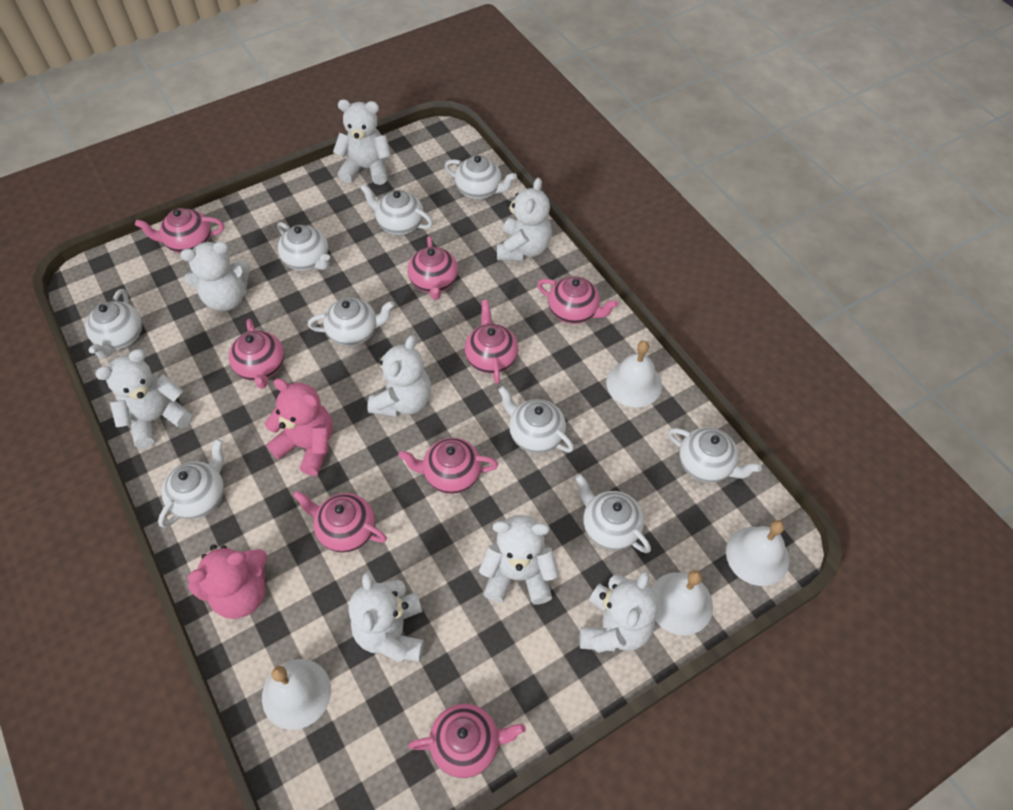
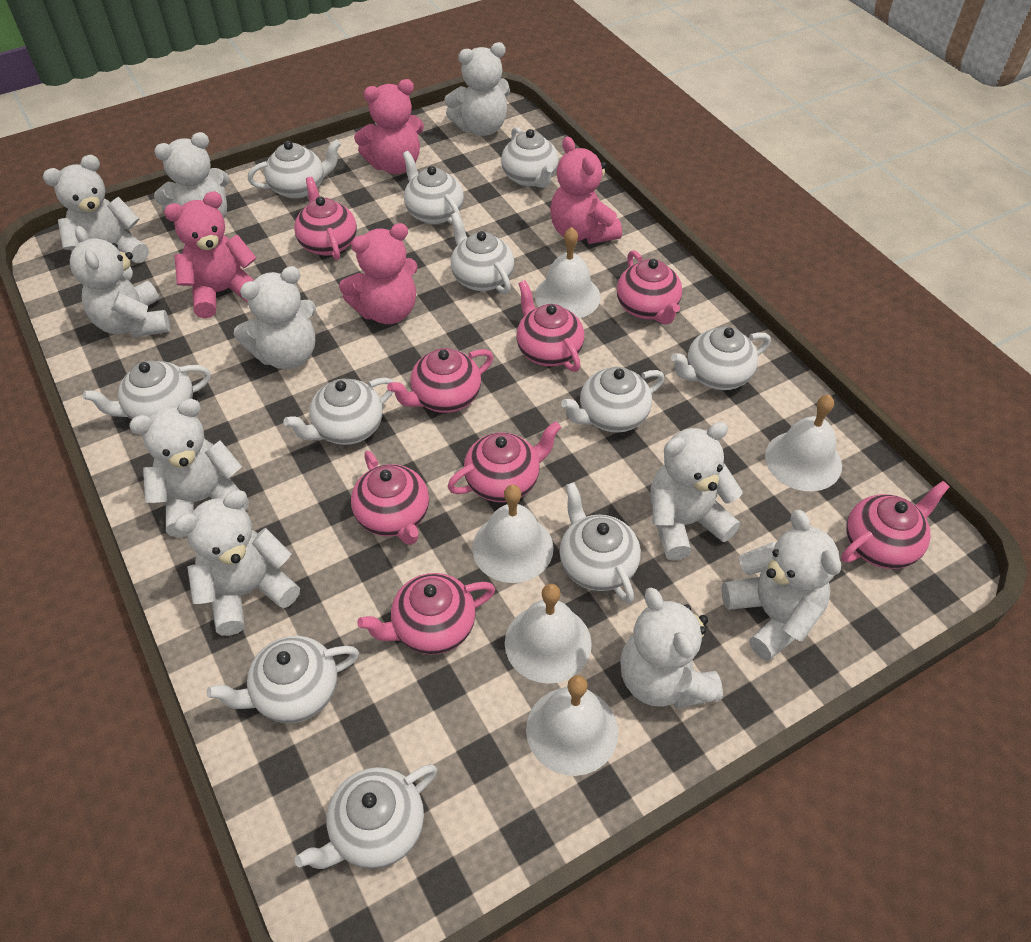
pink teddy bear: [187,545,268,619] [265,378,333,476] = 2 -> [164,191,256,318] [339,223,418,324] [354,79,424,174] [550,137,622,244] = 4
white bell: [262,659,331,730] [606,341,662,408] [651,570,713,636] [726,520,789,586] = 4 -> [472,485,554,583] [505,584,592,684] [526,675,618,776] [535,227,601,319] [765,395,842,491] = 5
white teapot: [85,289,142,358] [158,439,224,528] [277,222,330,271] [308,297,395,346] [360,184,433,235] [445,155,517,199] [498,386,574,453] [575,474,651,553] [668,427,762,483] = 9 -> [83,360,211,420] [207,636,359,723] [248,139,341,199] [283,378,393,445] [295,764,437,869] [403,151,464,224] [451,212,514,294] [501,127,559,188] [559,482,641,604] [561,367,664,433] [671,327,771,390] = 11
white teddy bear: [95,349,192,448] [180,241,250,311] [333,99,391,185] [349,572,424,662] [367,335,431,417] [479,515,559,604] [497,178,552,261] [580,571,658,653] = 8 -> [43,155,149,263] [70,226,170,338] [129,399,249,538] [154,132,229,218] [174,490,300,636] [234,266,316,369] [444,42,510,136] [620,587,723,708] [651,422,743,560] [721,510,841,661] = 10

